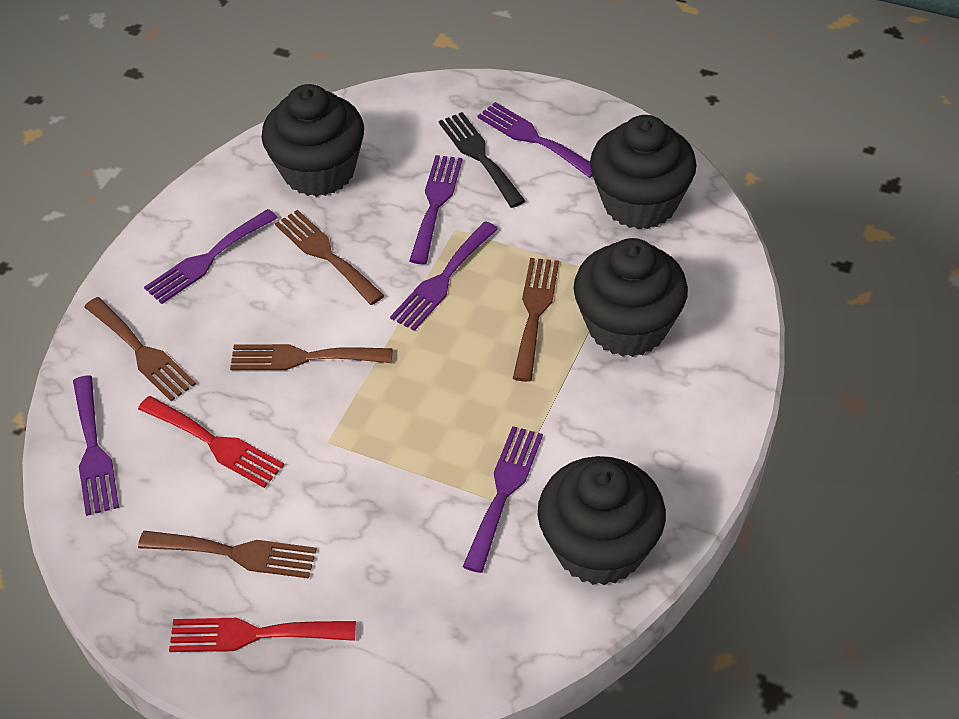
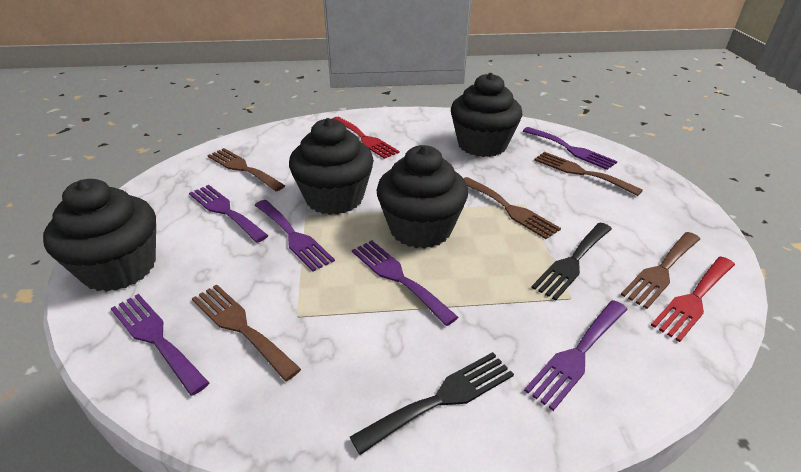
black fork: [439,112,525,208] = 1 -> [350,352,514,455] [531,223,612,300] = 2

